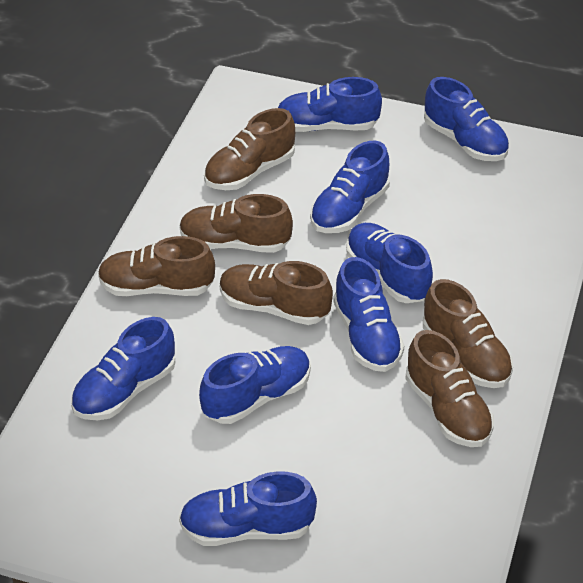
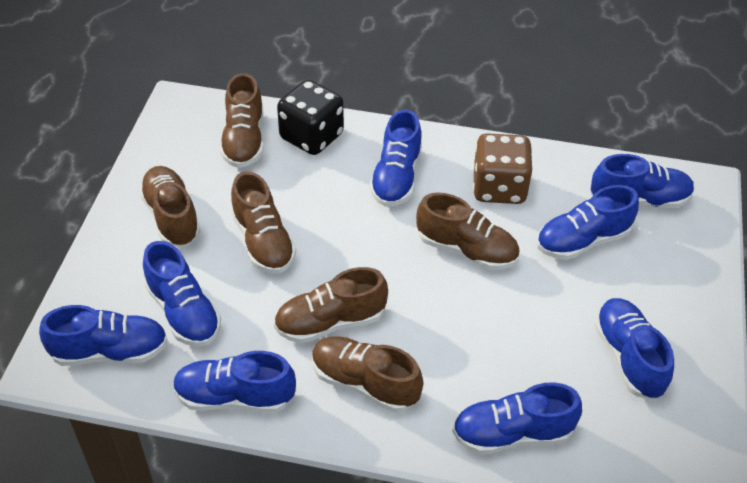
black dice: none = 0 -> [277,80,344,155] = 1
brown dice: none = 0 -> [473,133,532,204] = 1

